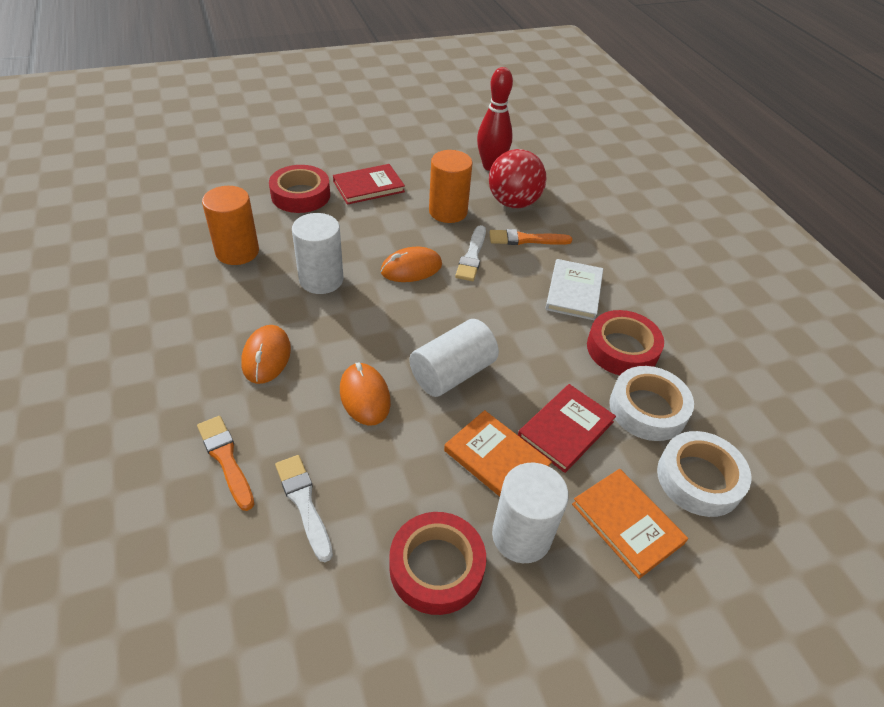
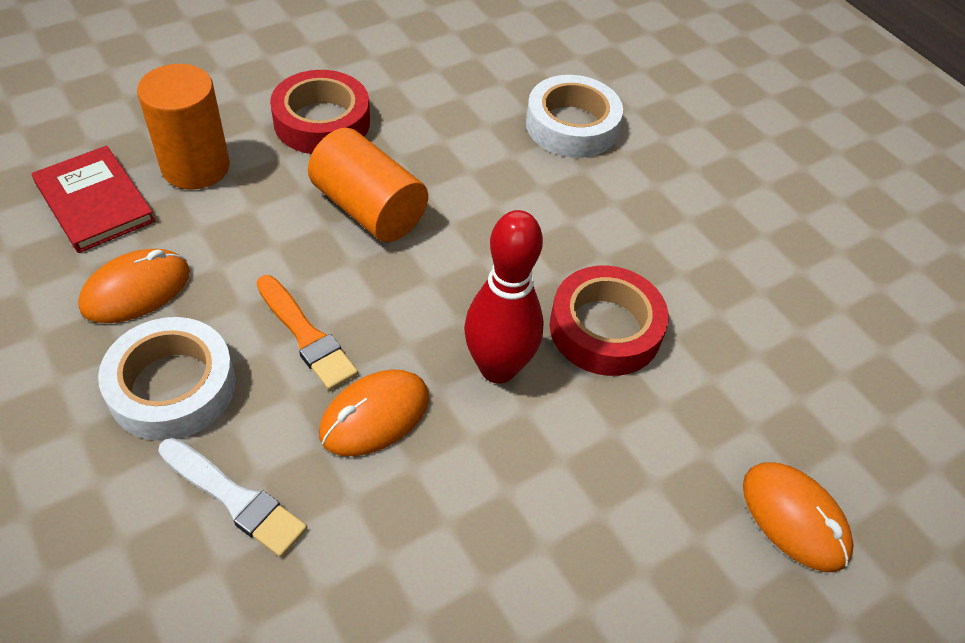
orange book: [444,410,552,497] [572,469,688,579] = 2 -> none = 0
orange brush: [197,416,254,511] [489,229,573,245] = 2 -> [257,275,358,390] = 1
red ball: [489,149,547,208] = 1 -> none = 0
red book: [333,164,405,205] [518,384,616,473] = 2 -> [32,146,155,253] = 1
red tape: [269,165,330,213] [389,512,486,615] [587,310,664,375] = 3 -> [270,70,370,154] [550,266,669,376] = 2
white book: [545,259,603,320] = 1 -> none = 0
white brush: [275,455,333,562] [455,225,486,281] = 2 -> [158,438,307,557] = 1
white cylinder: [292,213,343,294] [409,319,499,397] [492,463,569,563] = 3 -> none = 0

